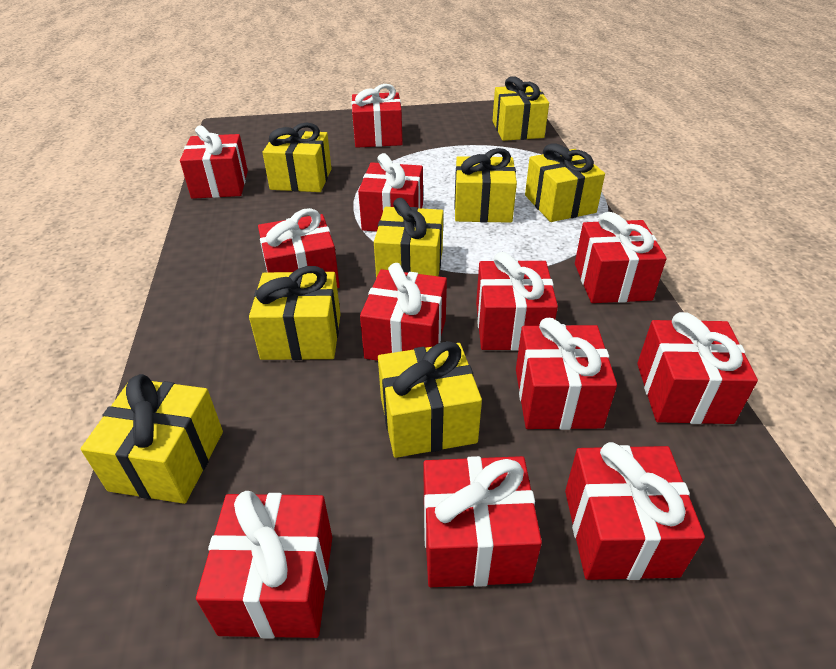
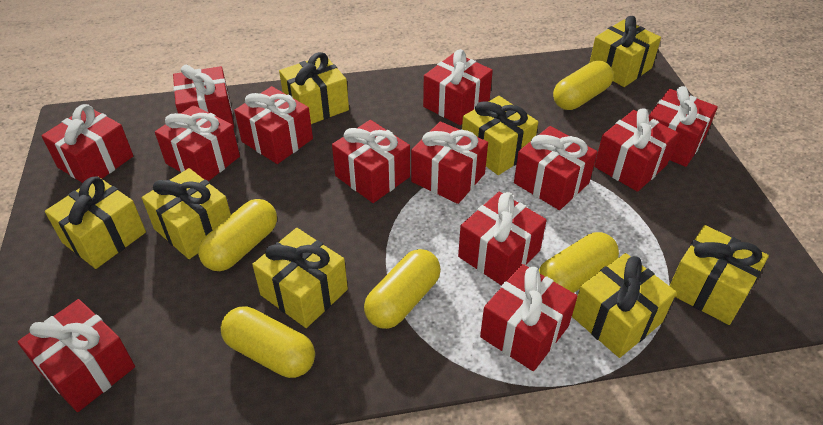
red gift: [180,125,248,199] [196,491,332,639] [258,208,340,288] [351,84,403,148] [358,153,423,232] [360,263,447,361] [423,456,542,587] [476,252,558,351] [516,318,617,430] [565,442,705,580] [575,212,667,303] [637,312,758,424] = 12 -> [17,299,135,412] [41,104,133,183] [155,105,240,181] [173,64,234,128] [234,86,313,164] [332,120,410,203] [411,121,488,204] [423,49,493,125] [458,192,547,285] [480,264,578,371] [514,126,597,210] [594,108,679,192] [649,86,718,167] = 13
yellow capsule: none = 0 -> [198,199,277,271] [221,306,315,378] [364,249,441,329] [539,232,619,293] [553,61,614,110] = 5

